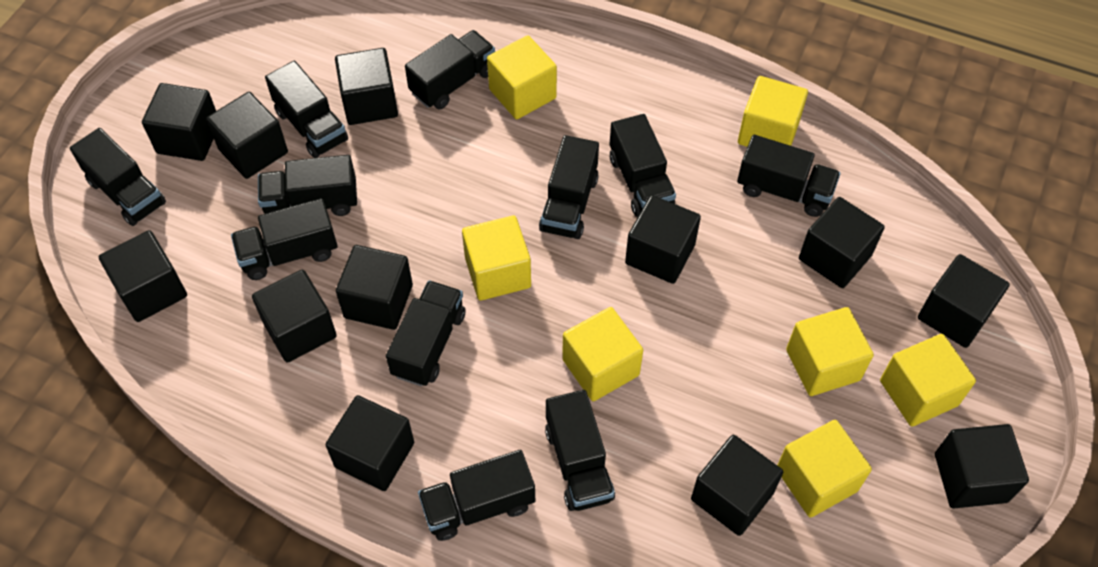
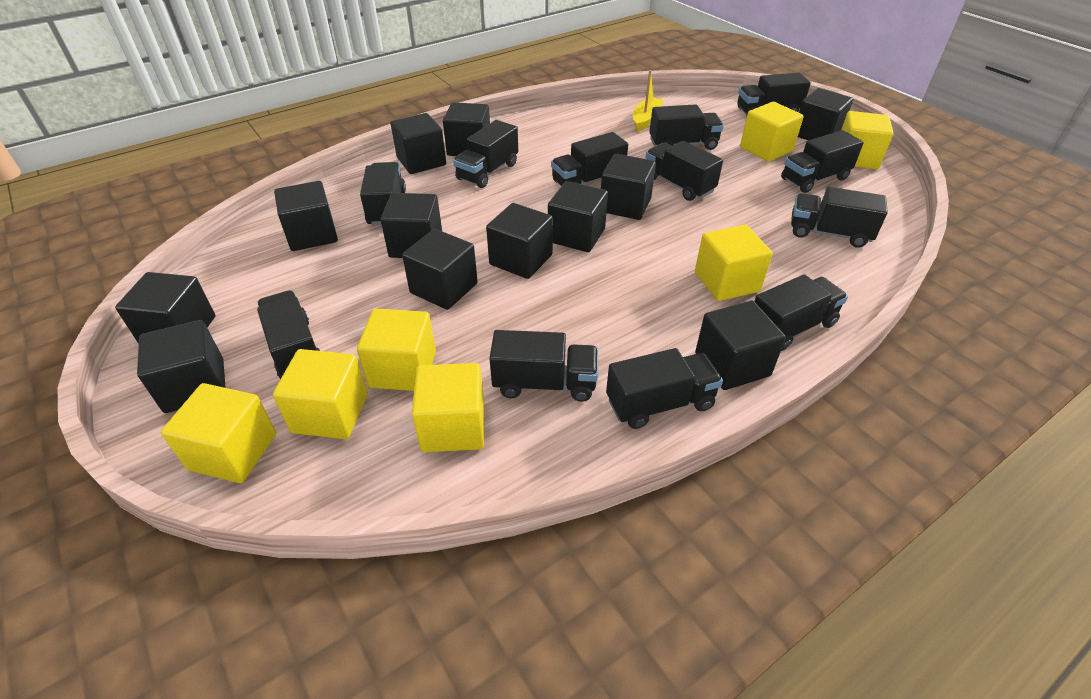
black truck: [70,128,166,226] [231,198,338,280] [258,155,357,216] [265,61,348,158] [386,280,465,386] [405,30,495,110] [418,450,535,541] [539,135,599,239] [545,390,615,511] [610,114,676,217] [737,135,840,217] = 11 -> [257,290,320,379] [360,162,406,226] [453,120,518,188] [489,330,598,402] [551,132,628,186] [606,348,723,429] [645,141,723,201] [649,104,724,150] [738,73,811,115] [754,274,848,351] [781,130,864,193] [791,187,888,248] = 12
yellow boat: none = 0 -> [633,70,664,132] = 1

